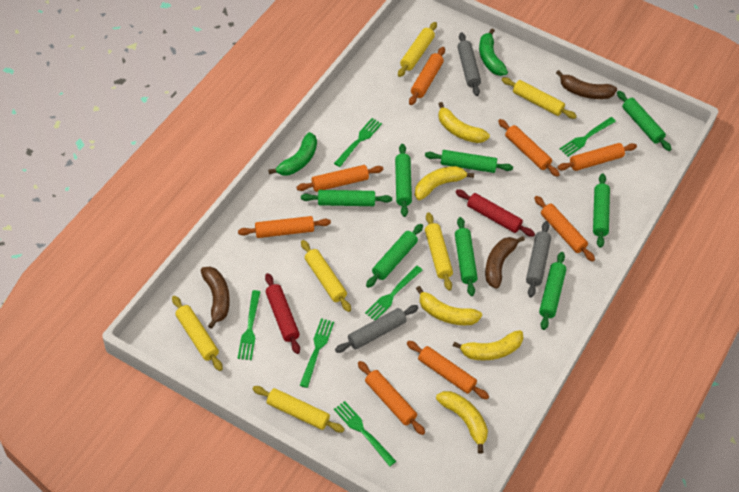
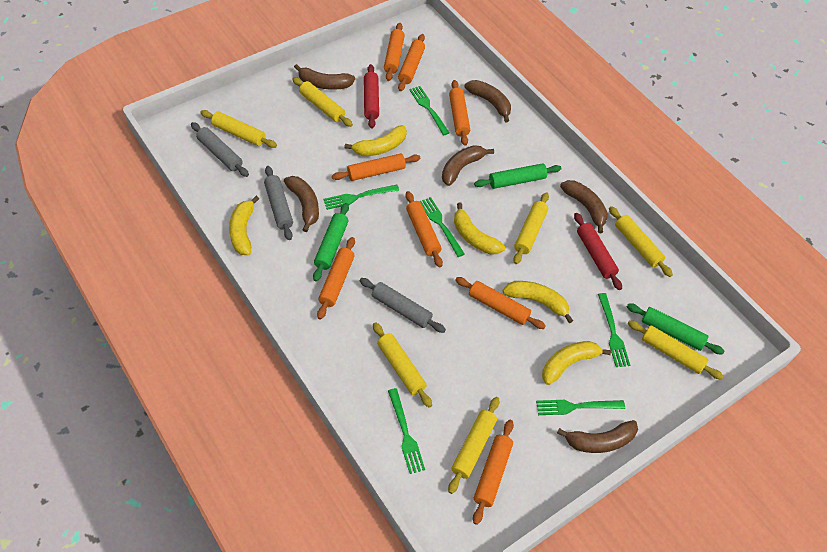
brown banana: [201,267,230,329] [485,236,525,289] [556,70,617,99] = 3 -> [284,176,319,232] [294,64,355,90] [442,145,494,186] [464,80,511,122] [557,420,638,453] [560,180,608,233] = 6
green banana: [268,132,317,175] [479,29,508,76] = 2 -> none = 0
green rolling pin: [301,190,392,206] [366,224,423,288] [395,144,412,217] [425,150,513,173] [455,217,478,296] [539,252,566,330] [593,174,610,248] [617,91,672,151] = 8 -> [313,203,349,281] [474,163,561,189] [627,303,724,354] = 3
yellow rolling pin: [172,296,223,371] [252,386,345,432] [301,240,351,312] [398,22,437,77] [425,213,453,291] [502,77,577,119] = 6 -> [200,110,277,148] [292,77,353,127] [373,322,432,408] [448,397,499,494] [513,192,549,264] [609,206,673,277] [628,320,724,380] = 7

